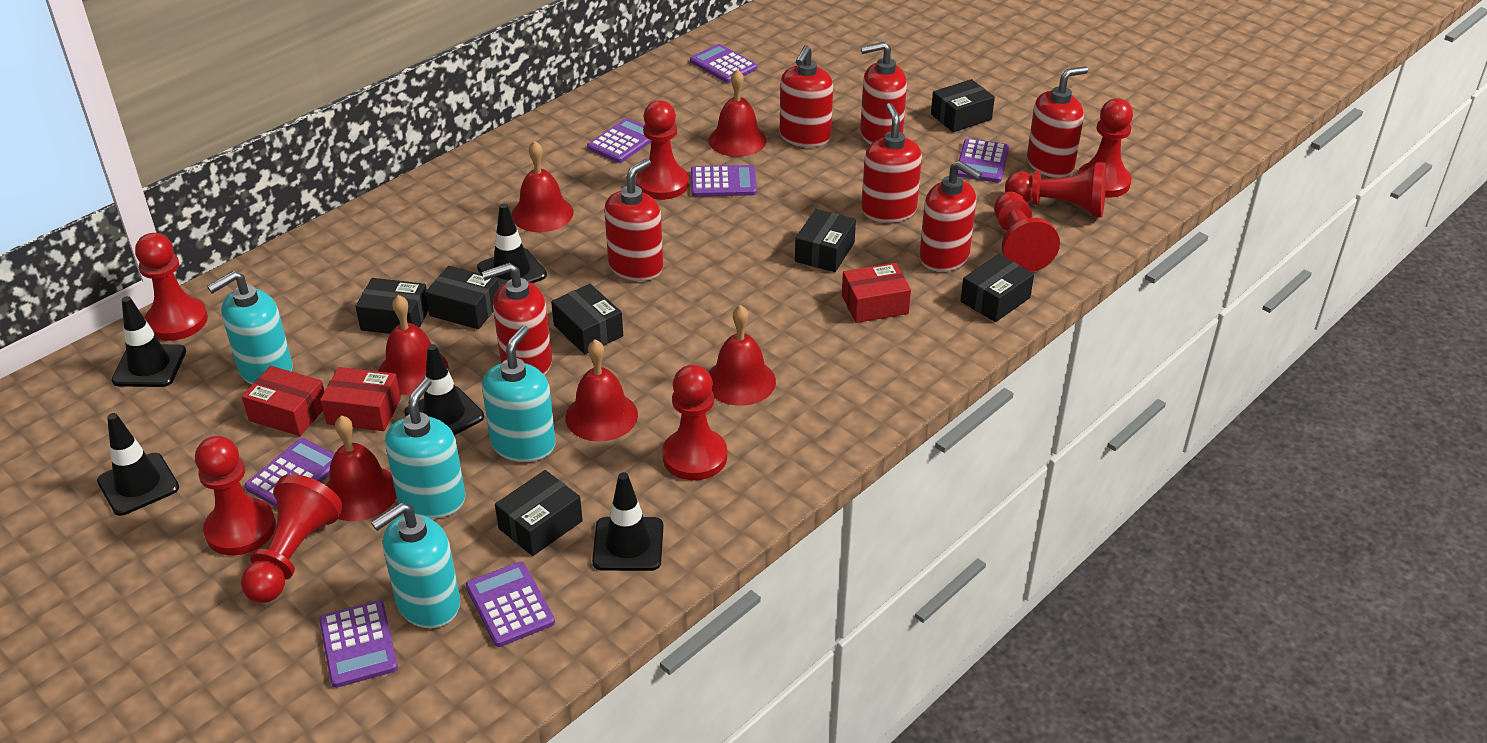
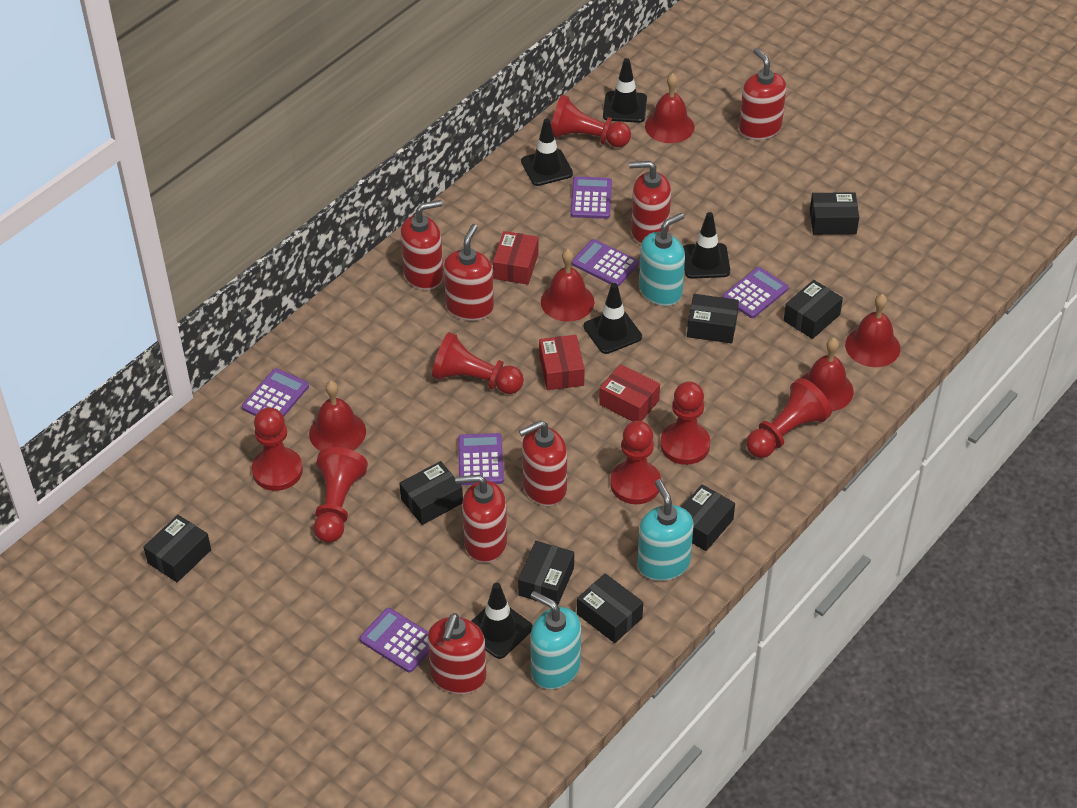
black box: [355,278,429,334] [425,266,499,329] [495,470,583,556] [551,284,623,354] [795,209,856,272] [931,79,995,132] [960,254,1034,322] = 7 -> [143,515,211,582] [399,461,463,525] [518,541,574,605] [577,573,643,643] [682,484,735,551] [687,294,739,343] [784,280,843,339] [810,192,859,235] = 8
purple calculator: [245,438,334,507] [319,600,398,688] [466,562,555,647] [587,118,651,163] [690,44,757,83] [691,165,757,197] [958,138,1009,183] = 7 -> [242,368,309,417] [360,608,429,673] [458,433,504,485] [570,177,612,219] [572,239,639,287] [722,267,789,318] = 6
red bell: [326,415,397,521] [378,295,449,395] [511,140,574,232] [565,339,638,442] [709,69,767,157] [709,305,776,406] = 6 -> [309,381,366,451] [541,249,594,322] [645,73,695,143] [802,338,854,411] [845,294,900,367] = 5
red pawn: [135,233,208,341] [195,436,276,555] [241,474,343,603] [636,100,689,200] [662,365,727,480] [994,192,1060,272] [1005,162,1106,218] [1078,98,1133,198] = 8 -> [252,407,303,491] [314,447,368,543] [432,332,524,394] [551,95,631,147] [610,421,661,504] [660,381,710,465] [746,378,832,458] = 7
turquoise soap dispenser: [207,271,293,385] [371,503,460,628] [385,378,465,518] [482,325,556,462] = 4 -> [530,591,581,689] [637,479,694,581] [639,213,685,306] = 3

